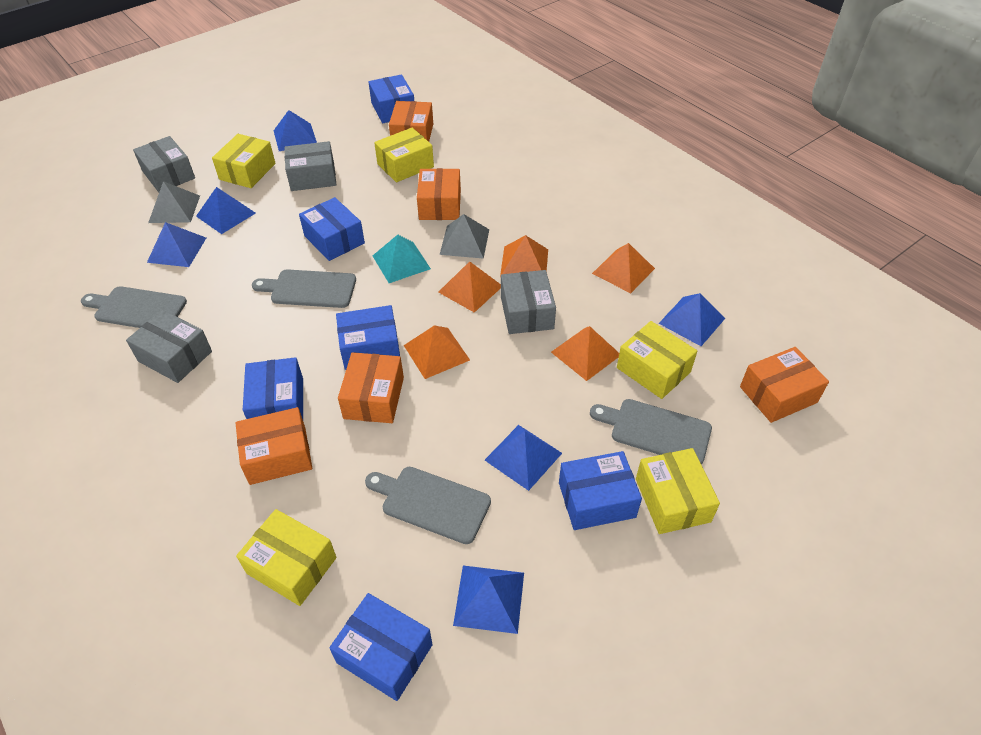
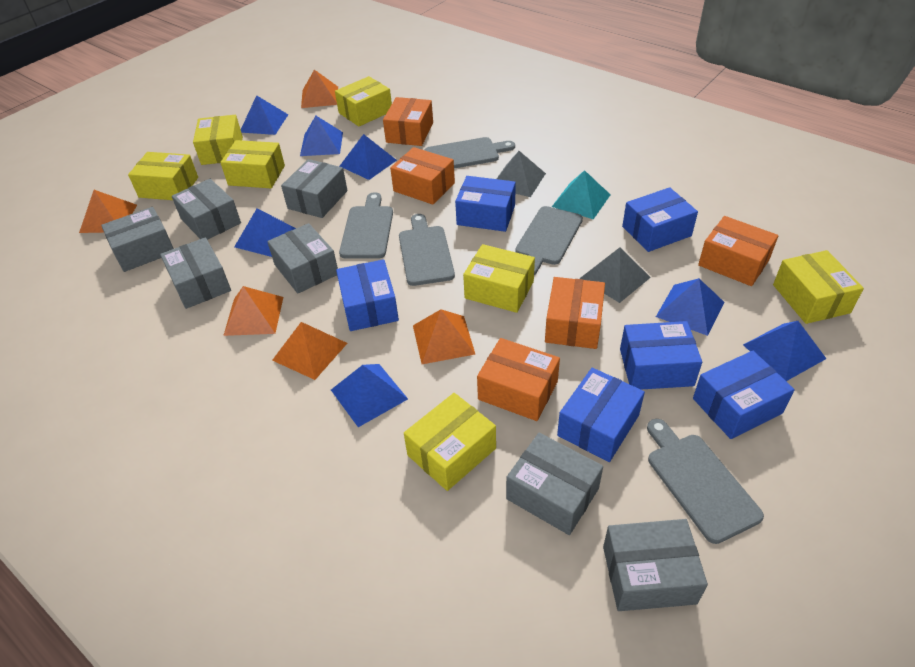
blue pyramid: [147,222,206,267] [196,187,256,234] [273,110,317,151] [453,566,524,634] [485,425,562,491] [658,293,725,346] = 6 -> [234,209,296,257] [241,95,288,135] [300,116,343,156] [331,364,408,427] [340,134,397,180] [656,278,725,336] [743,321,826,381] = 7
grey box: [126,310,212,383] [133,136,195,192] [285,141,336,191] [501,270,556,334] = 4 -> [101,207,174,272] [160,237,231,309] [172,179,241,240] [267,223,338,293] [281,159,347,218] [506,433,603,535] [603,519,708,611] = 7
grey cutting board: [81,286,187,328] [252,269,356,308] [365,467,491,544] [590,399,712,465] = 4 -> [339,192,393,259] [399,214,455,286] [425,137,515,169] [515,206,583,275] [647,419,764,544] = 5
yellow box: [212,134,276,188] [236,509,337,606] [374,127,434,182] [617,321,697,399] [636,448,720,534] = 5 -> [128,152,198,200] [193,115,243,165] [220,140,285,188] [335,76,392,126] [404,393,496,491] [463,244,535,313] [773,250,864,324] = 7

